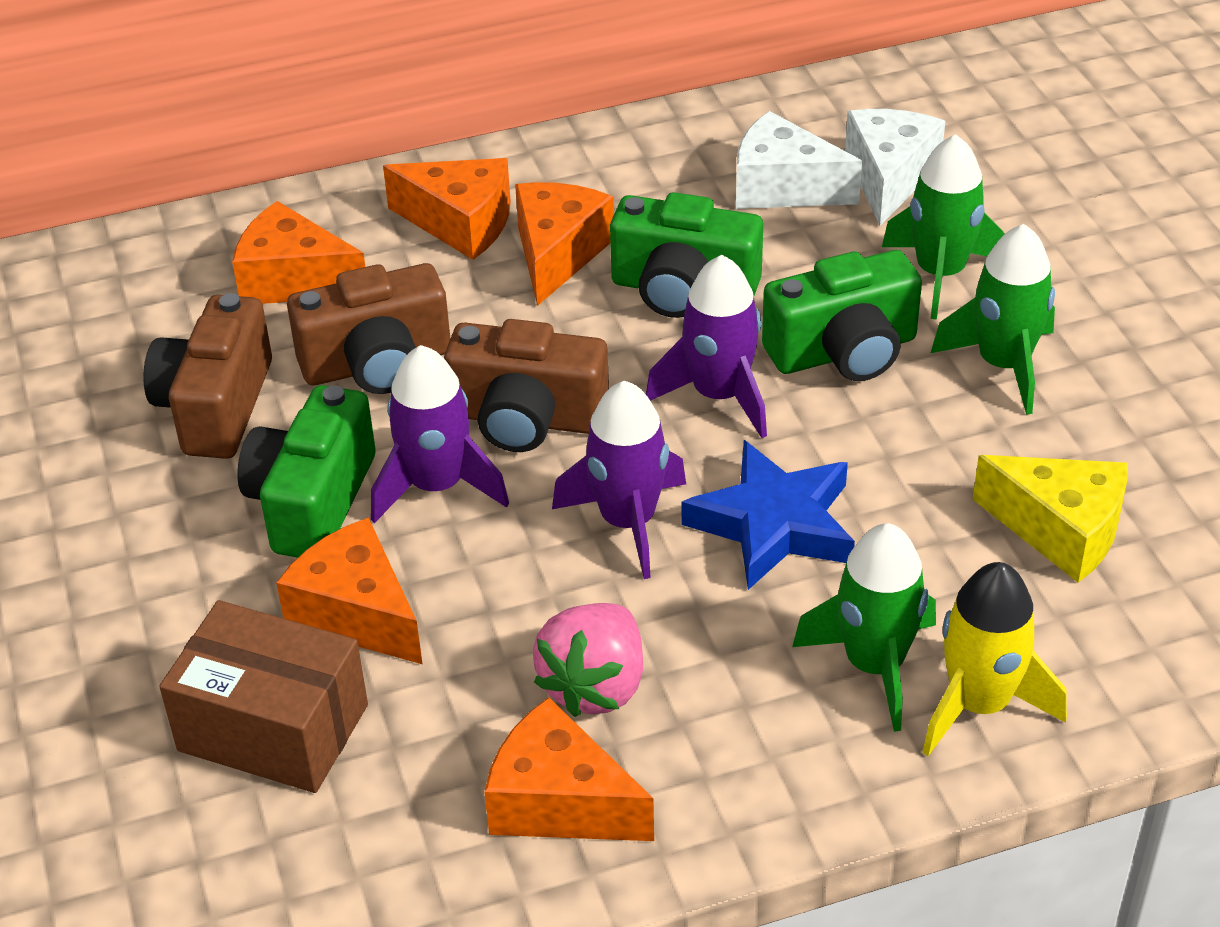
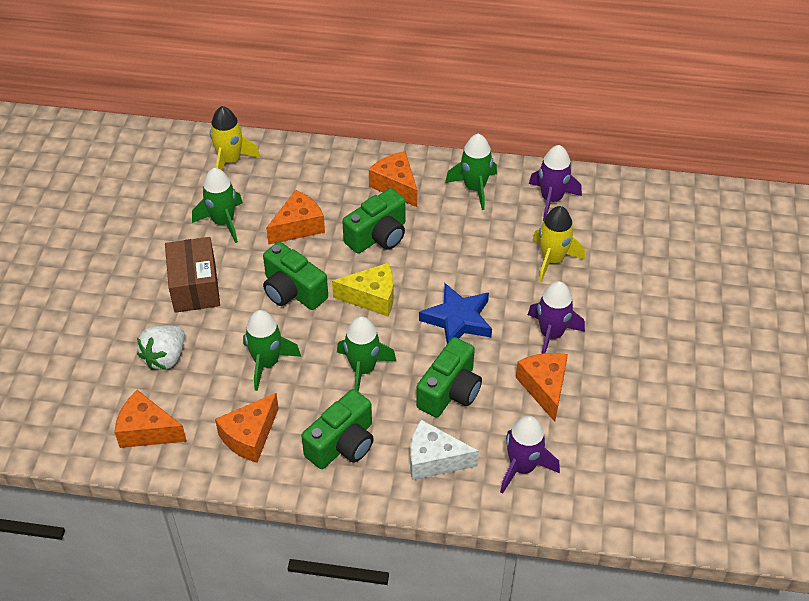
brown camera: [143,293,272,459] [287,263,450,394] [444,319,609,452] = 3 -> none = 0
green camera: [238,385,376,558] [610,192,763,318] [762,250,922,381] = 3 -> [263,242,328,310] [301,389,374,469] [342,188,406,254] [416,337,482,417] = 4
green rocket: [792,523,936,732] [882,134,1005,319] [931,224,1055,415] = 3 -> [192,168,243,243] [243,310,301,391] [337,316,396,392] [445,133,497,210] = 4
pink strawberry: [533,603,643,717] = 1 -> none = 0
white cheese: [736,111,862,209] [845,109,945,226] = 2 -> [410,420,479,480] = 1
white strawberry: none = 0 -> [137,325,185,370] = 1
yellow rocket: [922,562,1067,756] = 1 -> [210,106,261,171] [532,206,585,282] = 2

